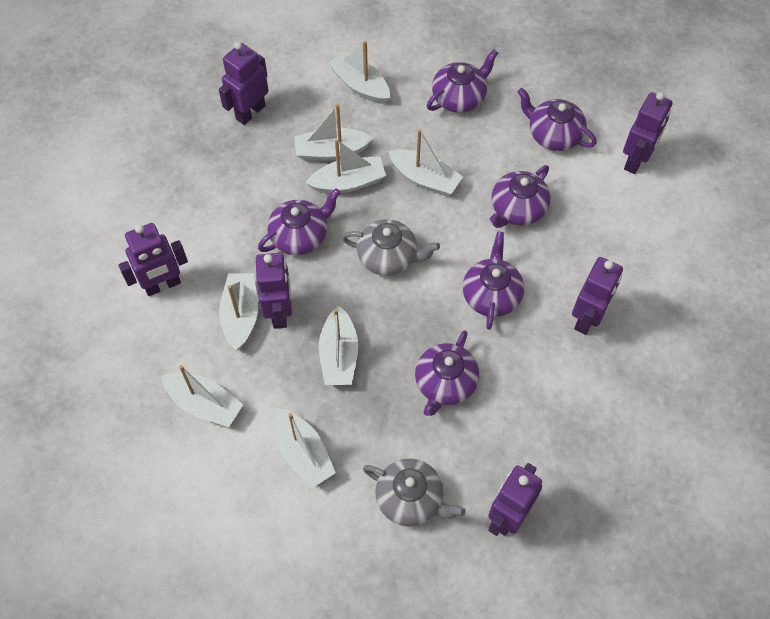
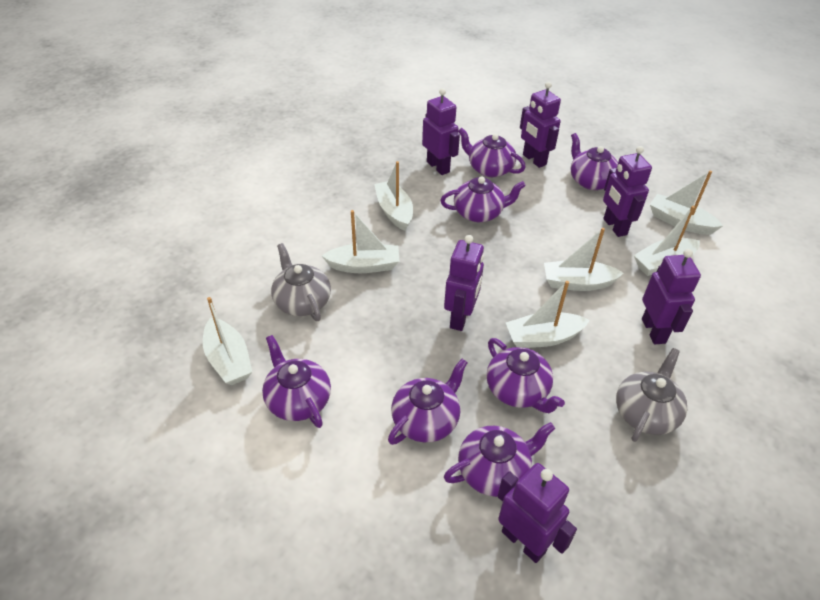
purple teapot: [258,188,341,255] [415,330,479,416] [427,49,498,113] [463,231,524,330] [490,165,551,228] [517,88,597,151] = 6 -> [262,335,331,428] [388,359,468,445] [440,177,526,222] [444,422,555,497] [458,128,526,177] [487,338,565,413] [571,133,618,190] = 7
white boat: [161,365,244,427] [219,273,258,350] [273,408,336,488] [294,104,373,161] [305,139,386,193] [319,306,358,385] [328,41,390,104] [388,129,463,196] = 8 -> [203,297,252,385] [322,210,400,273] [374,161,413,231] [506,281,590,348] [544,228,624,291] [634,206,700,276] [650,171,723,235] = 7

